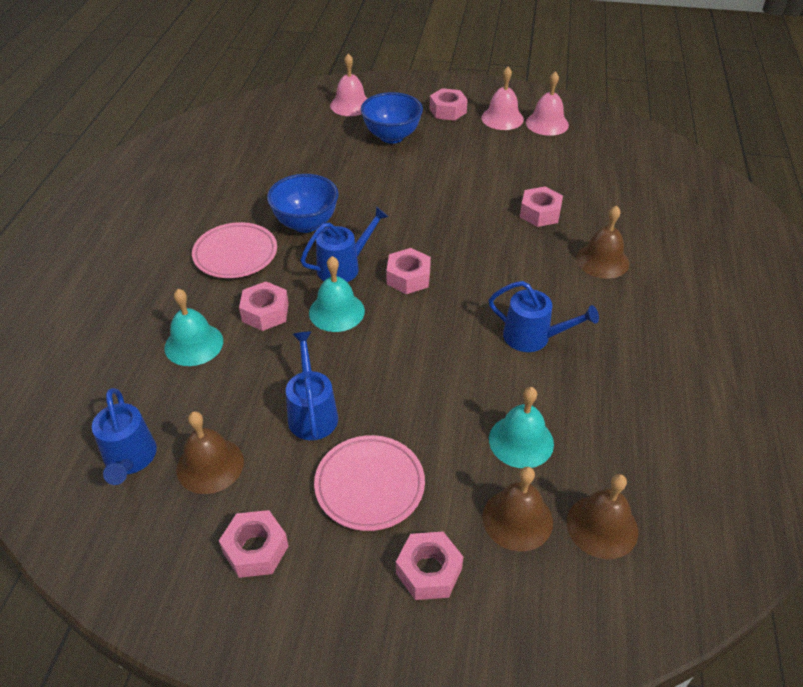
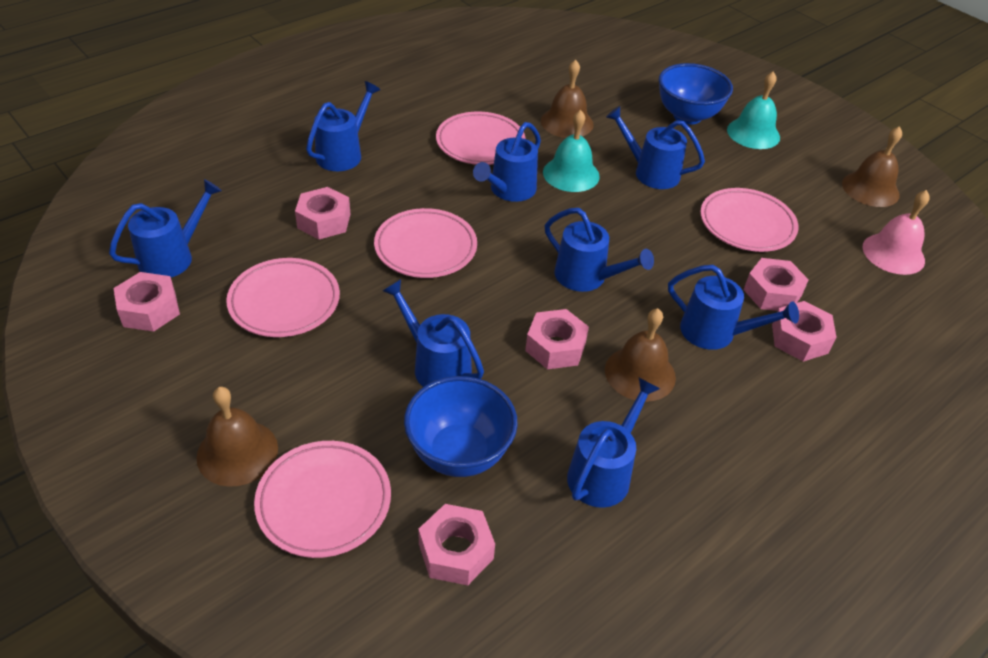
blue watering can: [92,388,157,485] [286,331,338,440] [300,206,389,282] [488,281,599,352] = 4 -> [109,179,222,277] [306,81,380,171] [382,279,484,387] [473,122,541,202] [545,208,654,292] [567,378,660,508] [606,106,705,189] [668,265,799,350] = 8
pink bell: [330,54,368,116] [481,67,524,130] [526,71,569,136] = 3 -> [863,190,930,275] = 1
pink plate: [192,222,277,278] [314,435,425,531] = 2 -> [226,258,340,337] [254,441,391,558] [374,208,477,278] [436,112,526,165] [700,188,799,252] = 5
turquoise bell: [165,289,223,366] [309,256,365,332] [489,387,554,468] = 3 -> [543,110,600,192] [727,71,780,149] = 2

